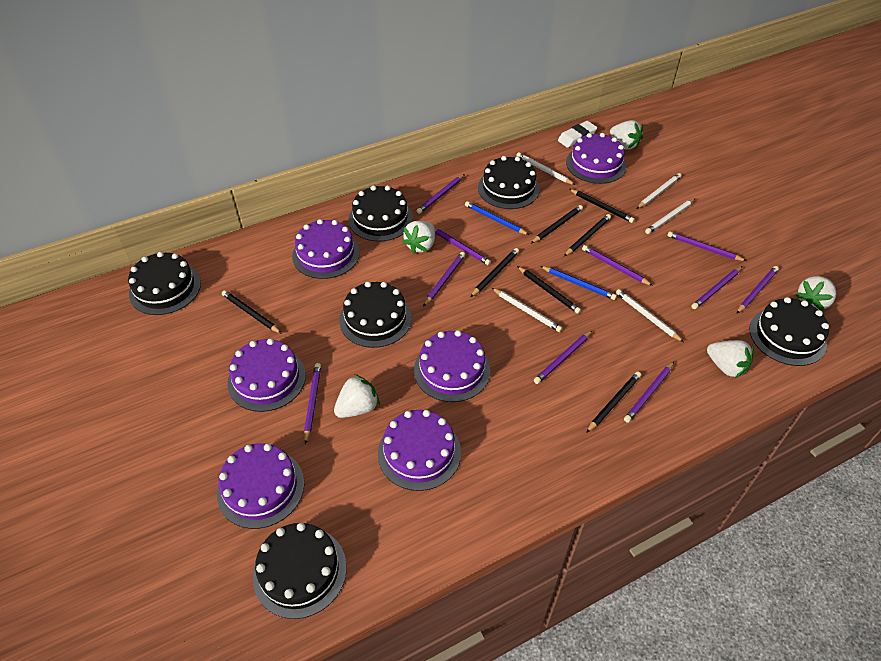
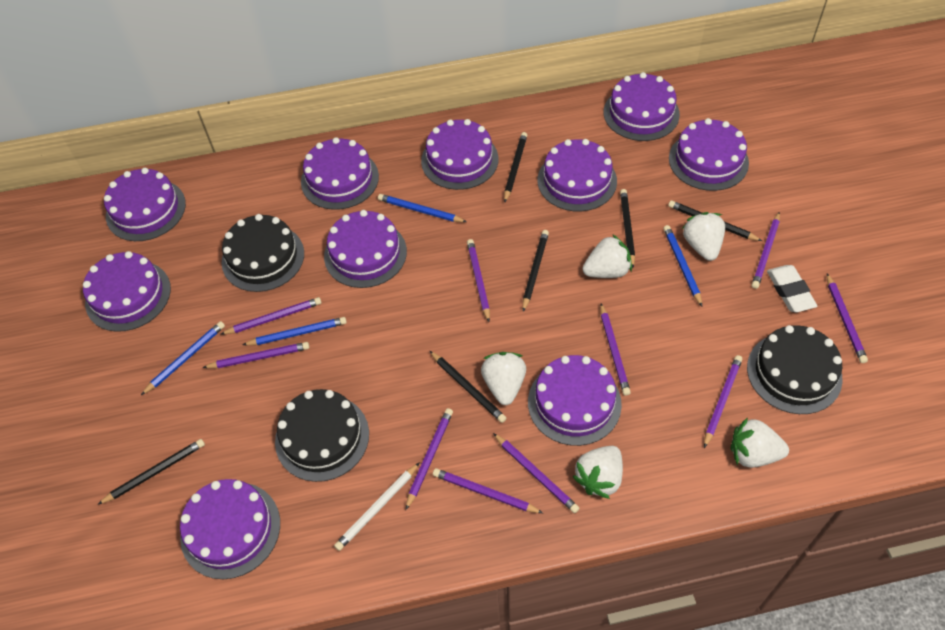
black cake: [128,252,201,315] [253,523,347,619] [339,282,412,348] [349,186,413,241] [478,156,540,209] [749,297,829,366] = 6 -> [221,214,304,292] [275,389,369,482] [747,325,843,414] = 3
black pencil: [222,290,282,334] [471,248,519,297] [517,266,581,314] [531,205,583,243] [564,214,611,256] [569,189,635,223] [586,372,641,433] = 7 -> [97,439,205,505] [430,351,506,423] [504,132,527,202] [523,230,549,312] [620,189,635,268] [668,201,762,241] = 6
blue pencil: [465,201,529,235] [540,266,617,300] = 2 -> [141,321,225,395] [243,317,347,345] [378,194,467,222] [663,225,702,306] = 4
purple cake: [217,443,304,529] [227,338,306,412] [292,219,360,279] [378,410,461,491] [414,330,490,402] [566,133,626,184] = 6 -> [83,251,171,332] [104,168,186,241] [180,479,280,579] [301,137,379,210] [324,210,407,288] [421,119,498,190] [528,355,622,446] [538,139,617,212] [604,72,680,141] [669,118,749,191] = 10
white pencil: [492,288,562,332] [516,152,575,185] [616,289,684,342] [636,173,682,209] [645,199,695,234] = 5 -> [334,462,420,551] = 1

